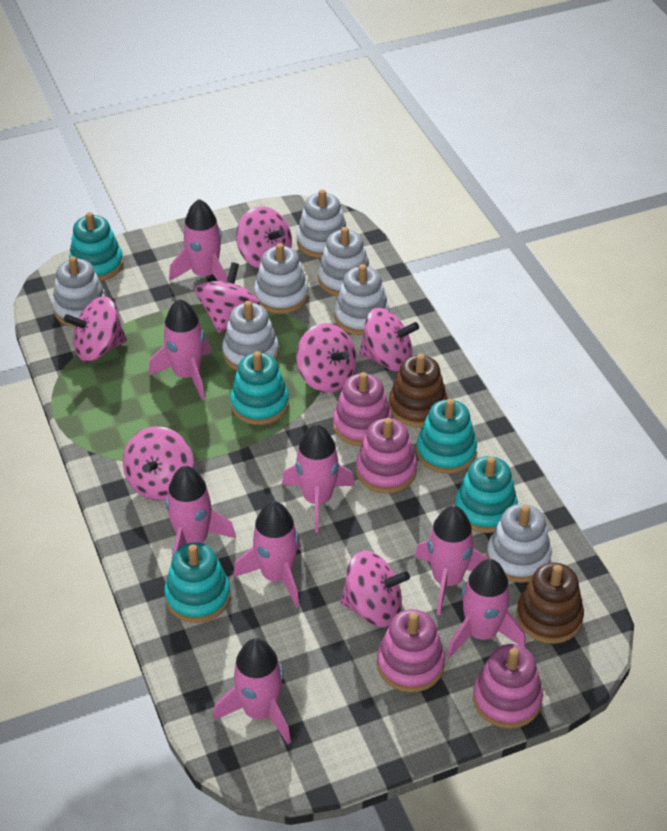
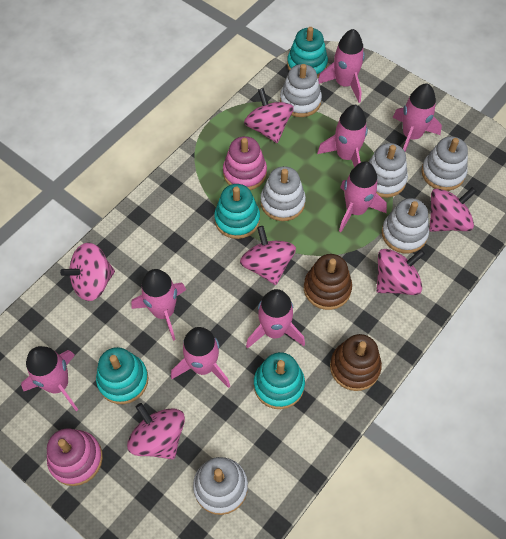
pink spinning top: [64,296,127,362] [123,426,194,501] [195,262,260,333] [236,206,292,269] [296,323,357,393] [340,551,410,627] [359,308,419,372] = 7 -> [60,242,115,301] [127,403,185,460] [240,226,296,285] [244,88,294,143] [376,249,425,295] [429,187,477,232] = 6
pink stacking toy: [333,372,392,446] [356,418,417,493] [377,609,445,693] [473,644,543,729] = 4 -> [47,429,103,486] [223,136,267,190] = 2
turquoise stacking toy: [69,212,123,281] [164,543,231,623] [230,351,289,425] [416,399,477,474] [455,456,518,533] = 5 -> [96,347,148,404] [214,184,260,239] [254,352,305,409] [287,27,328,78] = 4
white stacking toy: [52,256,107,327] [222,301,279,371] [254,243,309,314] [296,189,347,258] [318,227,371,296] [334,264,390,335] [487,504,552,583] = 7 -> [193,457,248,515] [260,166,306,221] [280,64,322,117] [369,143,408,198] [382,198,429,253] [421,136,468,191] = 6

